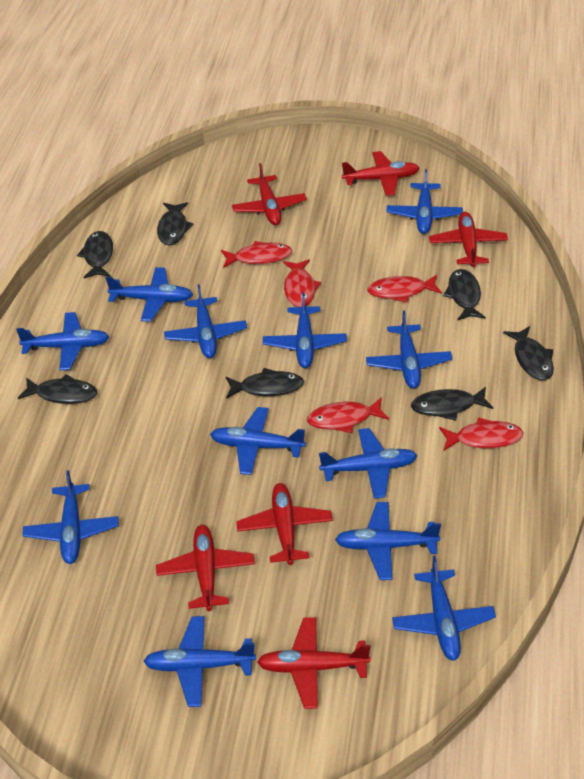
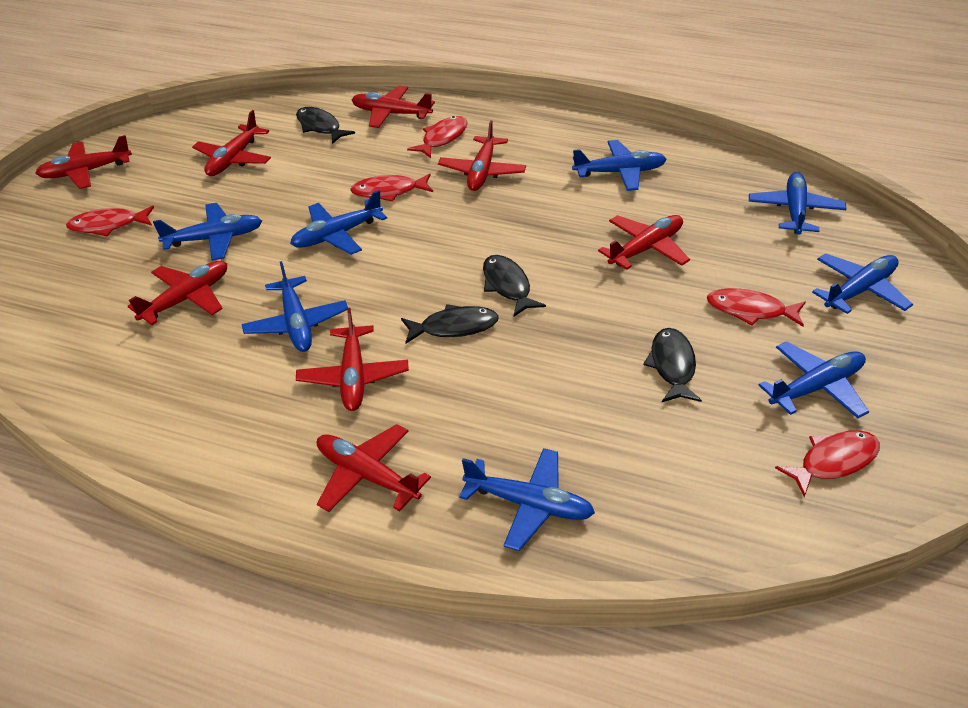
black fish: [18,374,97,404] [77,231,113,278] [157,202,193,246] [226,368,304,399] [411,387,493,421] [443,269,486,321] [503,326,554,380] = 7 -> [296,107,355,144] [401,304,499,344] [483,255,546,317] [643,328,702,402] = 4
blue plane: [16,312,109,371] [22,470,118,564] [106,267,193,322] [143,616,256,707] [164,284,247,358] [210,407,306,475] [263,292,347,368] [319,428,417,499] [335,502,441,580] [366,310,452,389] [387,169,463,234] [392,556,496,661] = 12 -> [153,203,262,261] [242,261,348,352] [290,190,387,255] [459,448,595,551] [572,140,667,191] [749,172,846,235] [759,341,869,418] [812,253,913,314] = 8
red plane: [156,525,255,611] [232,163,307,225] [236,483,333,565] [257,617,370,709] [342,151,419,196] [429,212,508,267] = 6 -> [35,135,132,189] [128,261,227,325] [192,110,271,176] [296,308,409,411] [317,424,431,512] [352,85,435,128] [438,120,526,191] [598,215,690,269] = 8

